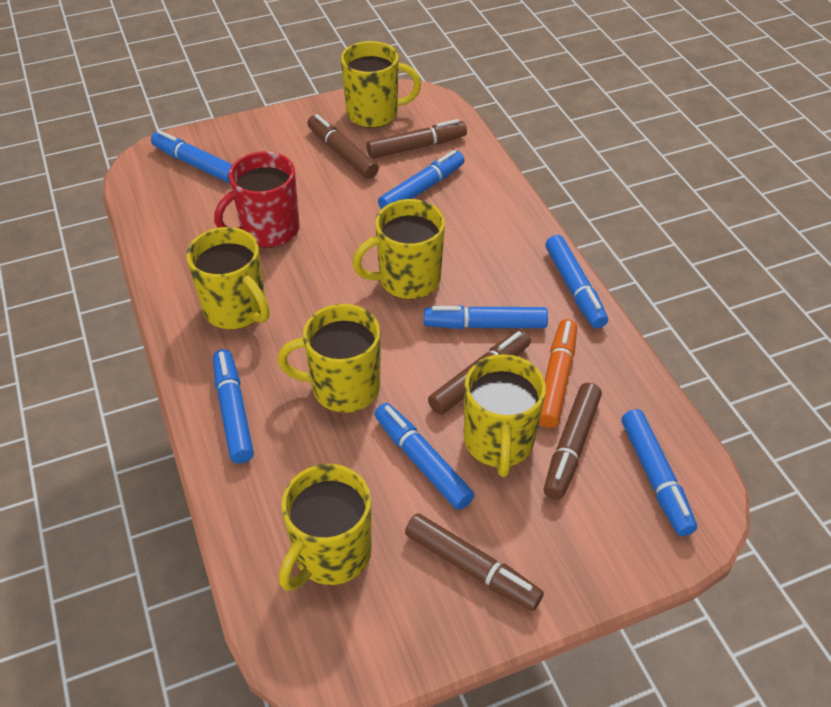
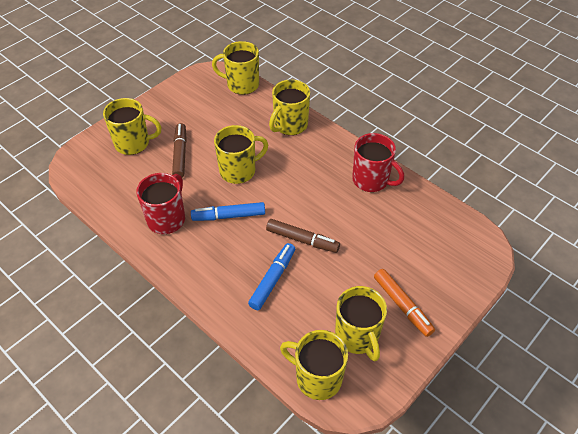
blue marker: [151,130,232,183] [213,349,254,464] [374,403,475,510] [378,150,465,209] [424,305,548,329] [545,235,608,329] [622,409,697,536] = 7 -> [191,202,265,221] [248,243,295,310] = 2
brown marker: [307,114,379,179] [367,119,467,159] [405,513,544,611] [428,330,531,415] [544,383,602,500] = 5 -> [172,123,187,178] [266,219,340,253] = 2
red mug: [214,151,300,248] = 1 -> [136,173,185,234] [352,133,404,192] = 2

